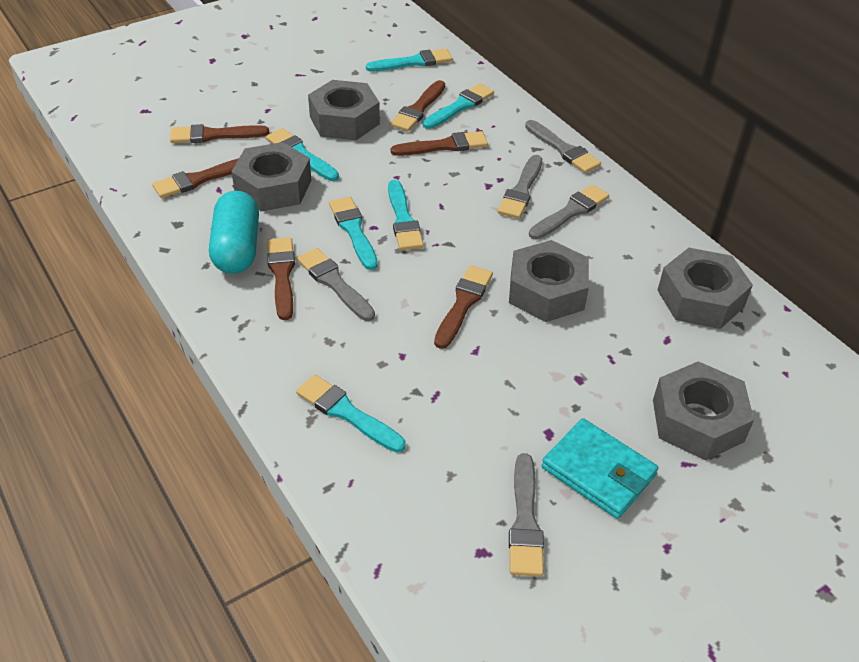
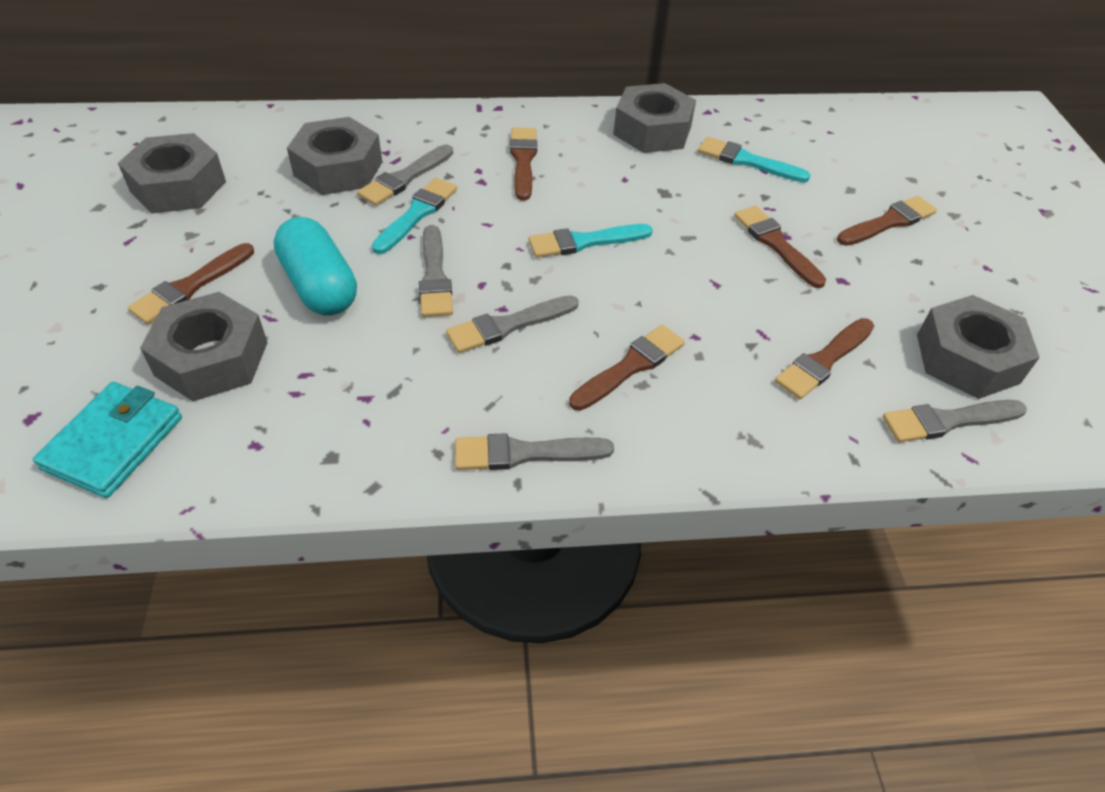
turquoise brush: [266,128,339,181] [296,374,406,453] [329,197,378,270] [366,49,453,72] [388,180,424,250] [423,83,494,129] = 6 -> [372,178,457,254] [529,224,653,258] [698,137,811,182] = 3

